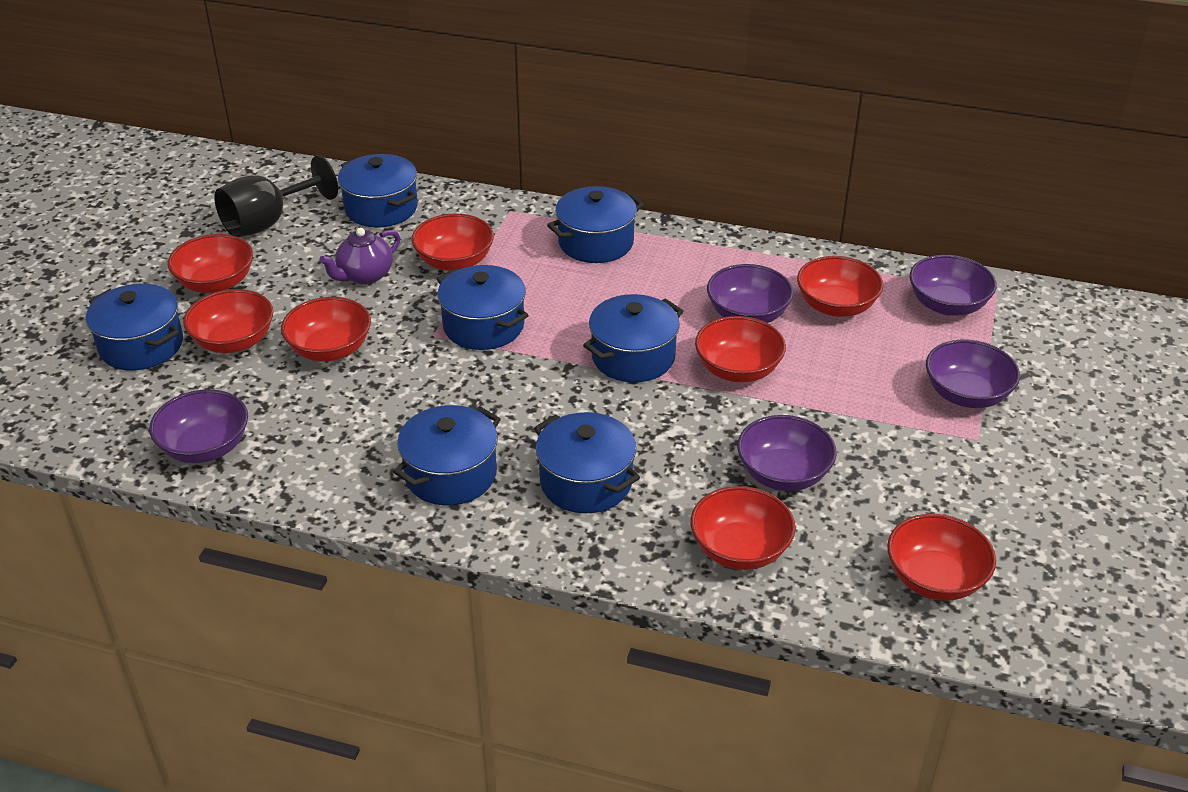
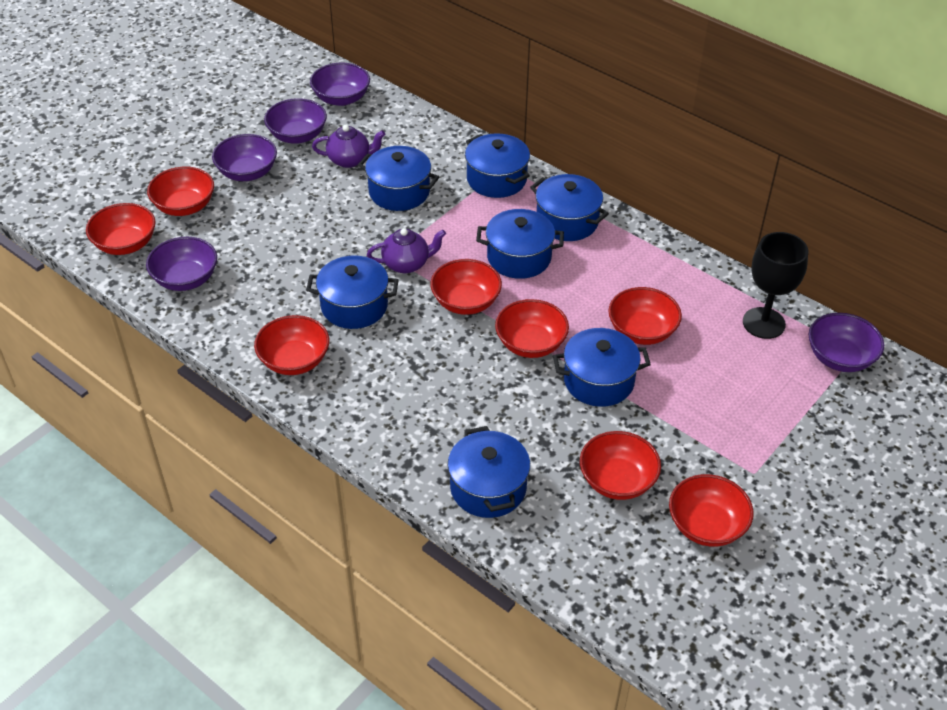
purple teapot: [319,228,400,285] = 1 -> [312,125,385,168] [367,228,446,273] = 2

